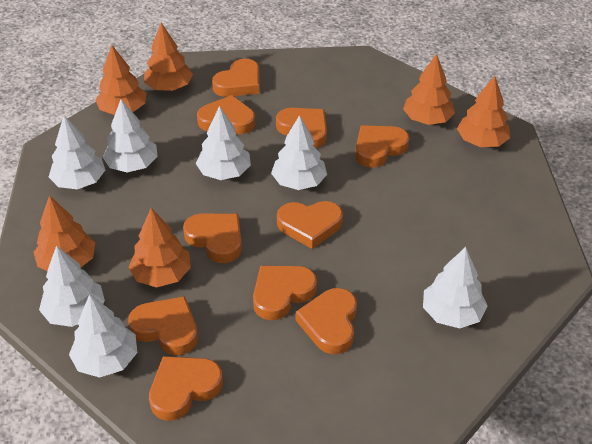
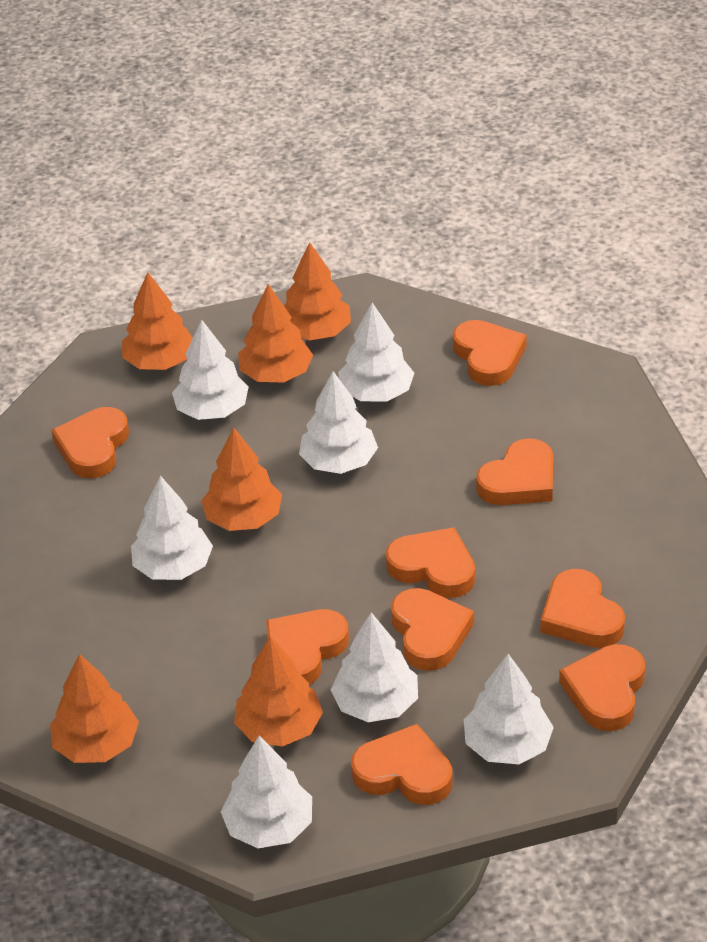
orange heart: [128,296,198,356] [149,356,223,421] [183,214,242,263] [197,95,255,134] [212,59,259,97] [253,266,317,320] [276,108,327,148] [277,201,343,249] [296,288,357,354] [355,125,409,168] = 10 -> [52,407,129,478] [266,609,349,685] [351,724,453,805] [386,527,475,598] [391,588,474,671] [453,320,527,386] [476,438,553,505] [540,569,625,648] [559,644,645,731] = 9

